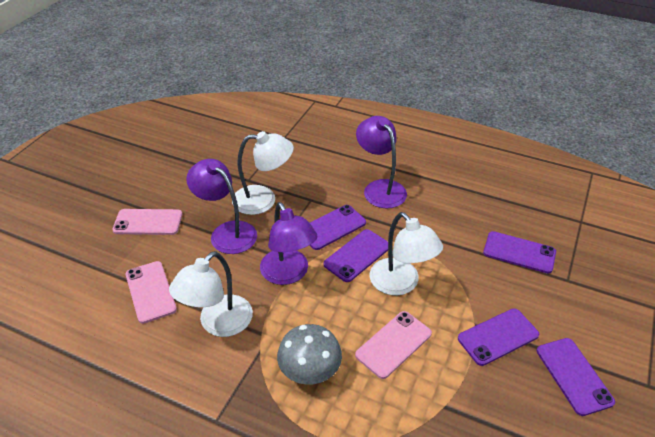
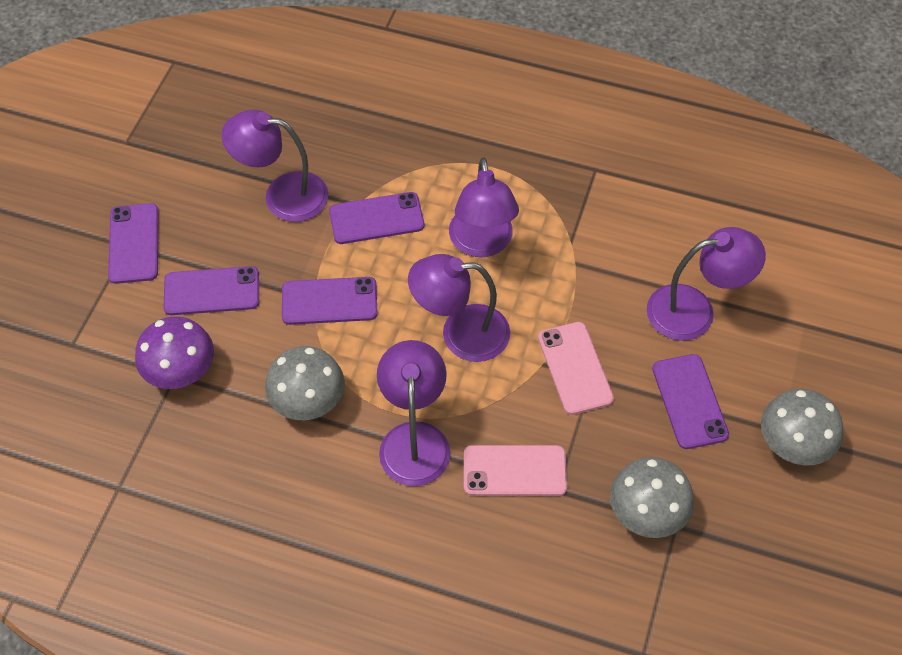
grey mushroom: [277,324,342,385] = 1 -> [265,346,345,420] [610,457,694,538] [761,389,843,465] = 3
pink phone: [112,209,182,235] [126,261,177,324] [355,311,432,379] = 3 -> [464,445,567,496] [538,322,614,415] = 2
purple lamp: [186,159,257,254] [260,202,318,285] [356,116,407,208] = 3 -> [221,109,329,222] [377,340,451,486] [408,254,510,362] [449,157,519,257] [647,227,766,341] = 5
purple mushroom: none = 0 -> [135,316,214,389] = 1
white lamp: [169,251,253,337] [232,131,294,215] [369,212,443,296] = 3 -> none = 0

